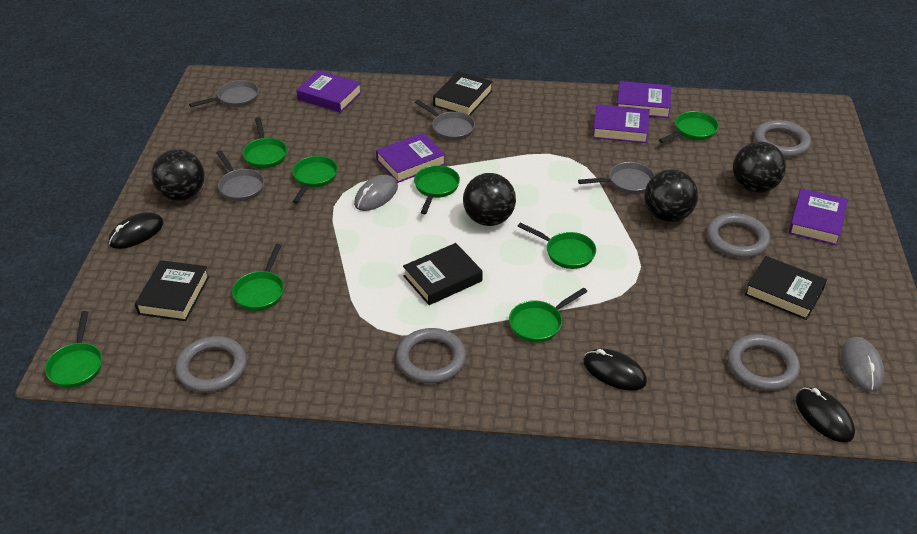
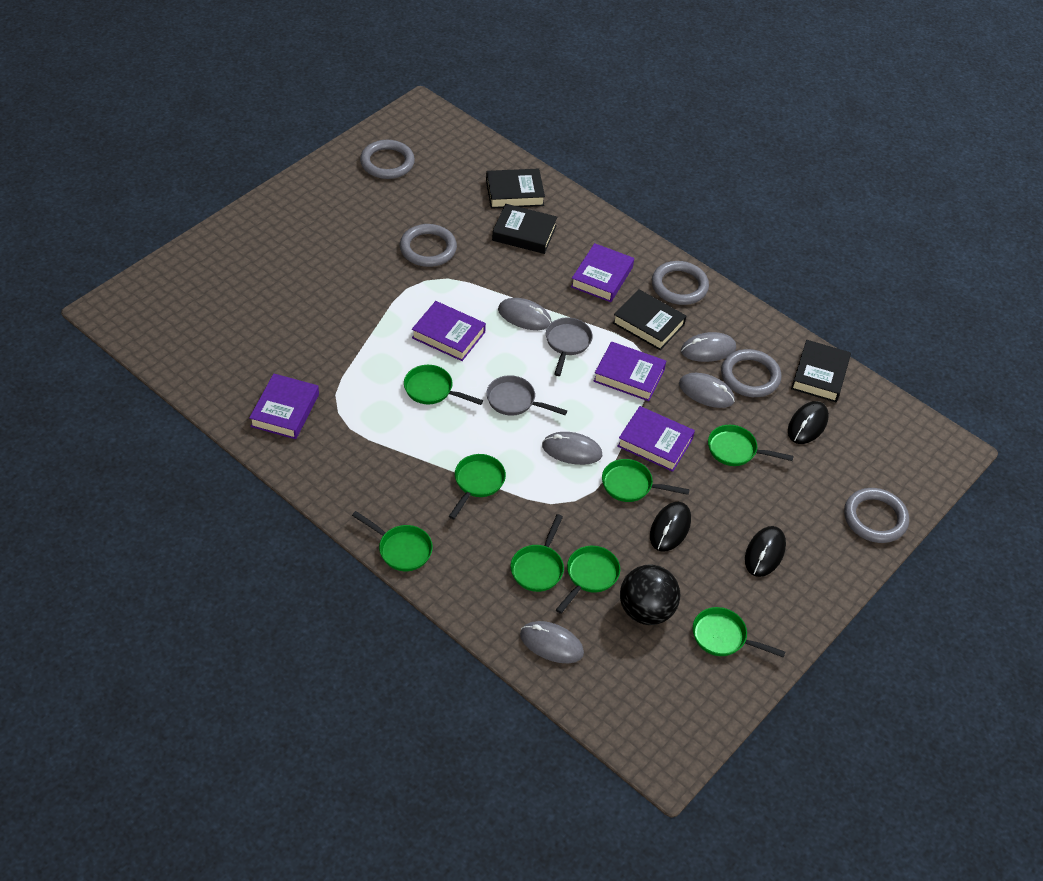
black ball: [151,149,205,201] [463,173,516,226] [644,169,698,222] [733,141,786,193] = 4 -> [620,564,680,625] = 1
grey mouse: [354,175,398,211] [841,337,884,392] = 2 -> [498,298,552,330] [520,621,584,663] [542,432,602,465] [679,373,735,408] [681,332,736,362] = 5
grey pan: [189,80,259,107] [217,151,265,201] [415,100,475,141] [578,162,655,194] = 4 -> [486,375,567,416] [546,317,593,376] = 2

